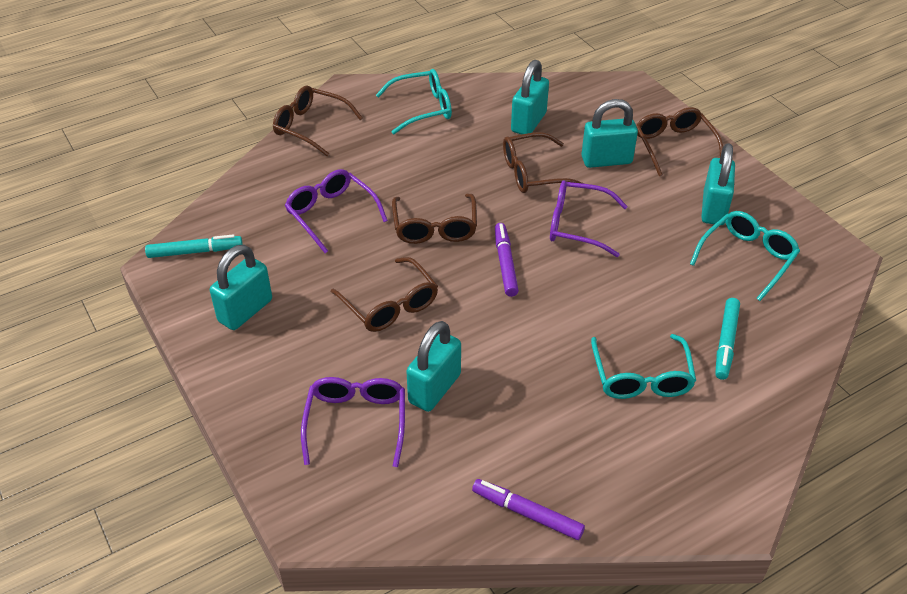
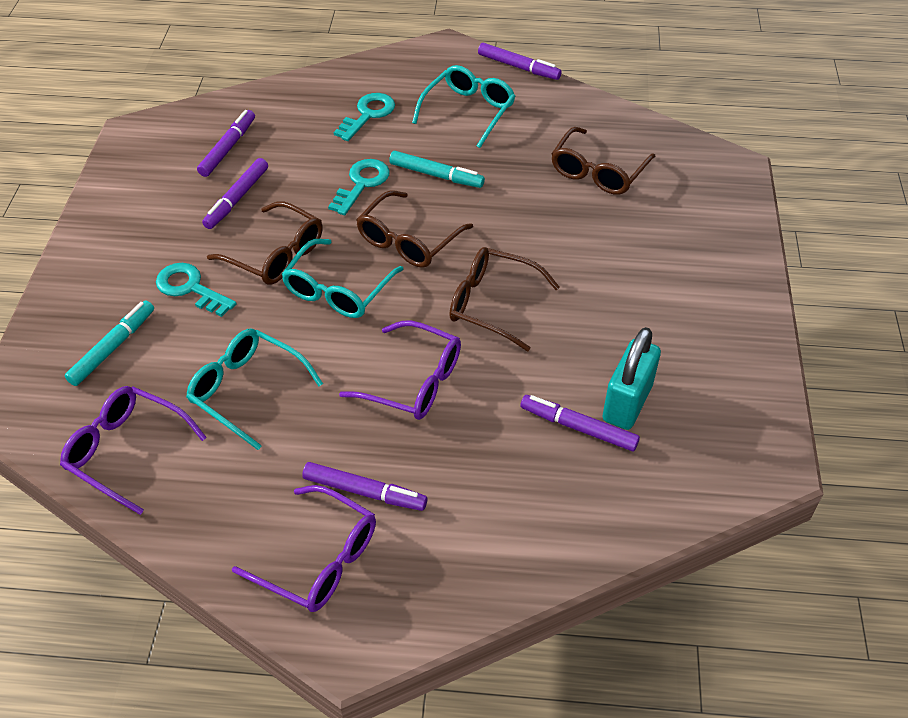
brown glasses: [273,86,363,156] [331,257,438,332] [392,194,477,244] [503,132,585,193] [636,107,723,177] = 5 -> [207,201,323,285] [356,190,473,268] [449,247,560,351] [551,127,656,195] = 4
purple marker: [472,479,585,540] [495,223,519,297] = 2 -> [197,110,255,177] [202,158,268,229] [302,462,427,511] [478,43,562,80] [520,395,640,451] = 5
turquoise key: none = 0 -> [156,263,237,317] [328,159,390,215] [334,93,395,141] = 3
turquoise padlock: [210,245,272,330] [406,321,461,412] [511,60,549,135] [581,99,638,168] [701,143,735,225] = 5 -> [602,327,661,430] = 1

